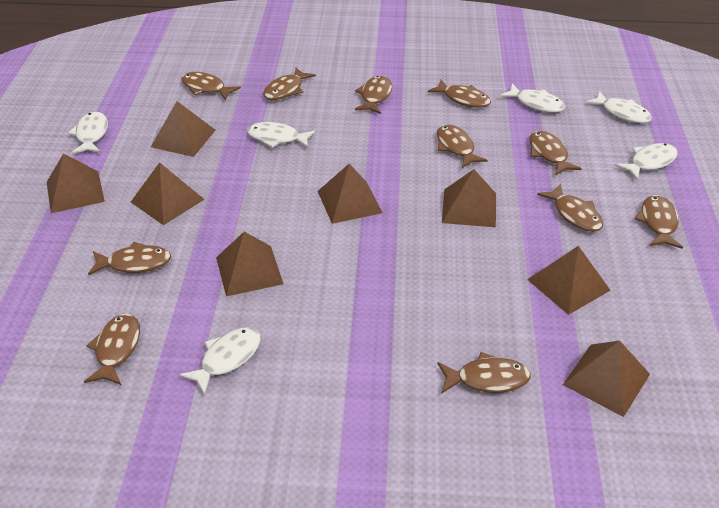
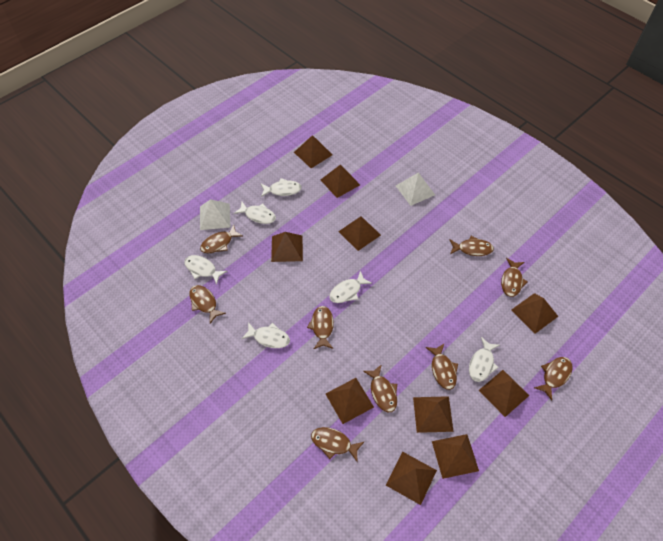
brown fish: [84,313,140,385] [88,242,171,276] [181,72,241,100] [263,68,316,100] [355,76,392,114] [428,80,491,108] [437,124,488,168] [437,352,531,394] [529,131,582,176] [537,184,603,232] [635,195,683,249] = 11 -> [189,285,226,323] [200,225,243,253] [307,306,334,349] [311,427,364,461] [363,364,397,412] [425,344,458,390] [449,236,494,256] [501,258,528,297] [534,357,572,400] = 9
brown pyramid: [47,153,105,213] [131,162,205,225] [151,101,215,157] [216,232,283,296] [318,164,383,224] [442,170,496,227] [527,246,610,315] [563,340,650,417] = 8 -> [271,232,303,262] [294,135,332,168] [321,164,360,198] [326,378,374,424] [338,216,381,251] [386,452,437,505] [413,396,454,433] [432,434,479,479] [479,370,529,417] [512,293,558,334] = 10
white pyramid: none = 0 -> [200,199,230,230] [396,172,435,206] = 2

